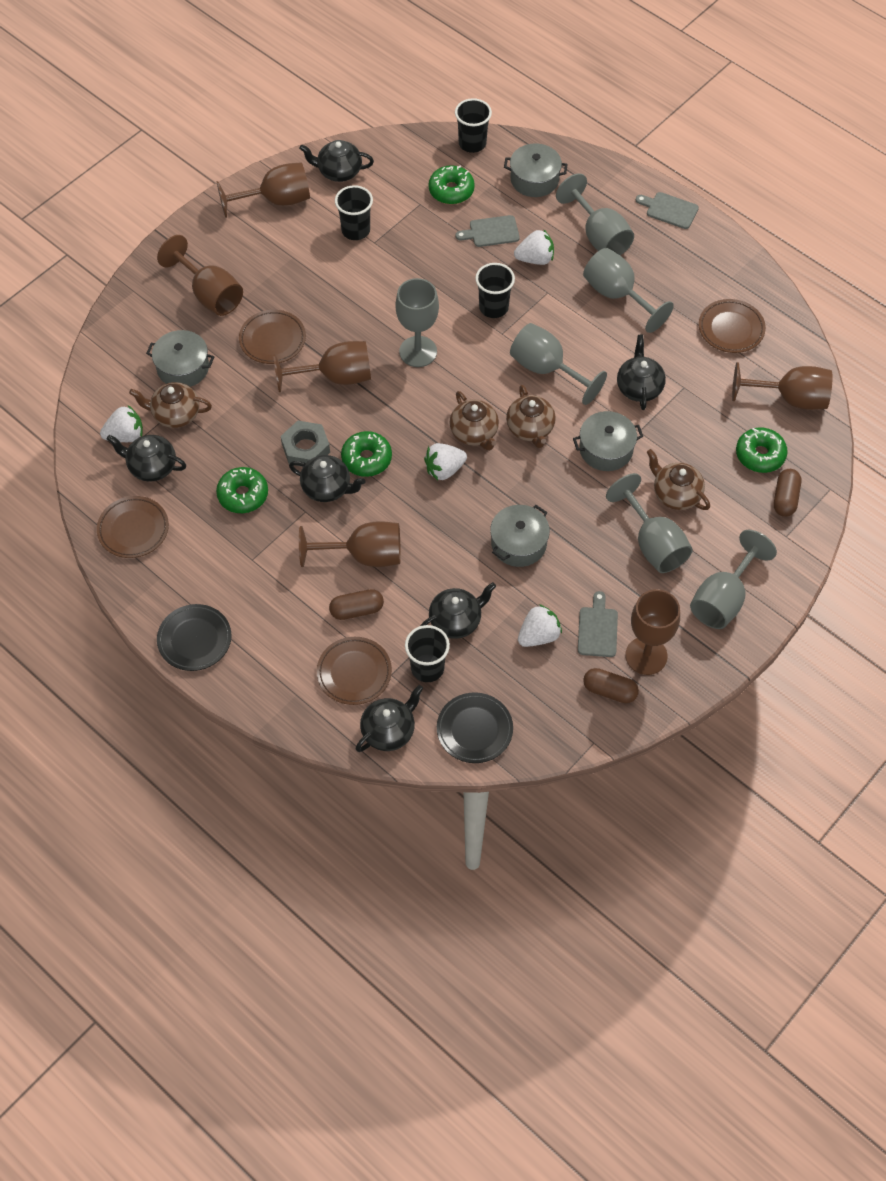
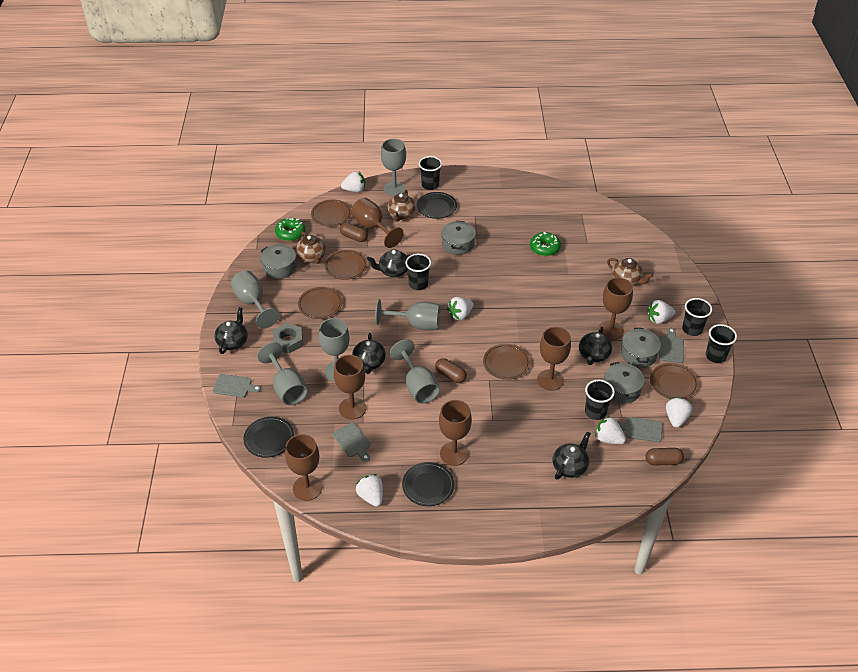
black cup: [335,185,373,240] [405,625,450,682] [455,98,492,153] [475,263,515,318] = 4 -> [405,254,431,290] [419,156,442,190] [585,380,615,420] [682,298,712,336] [706,324,737,363] = 5
black plate: [157,604,231,671] [437,692,513,763] = 2 -> [243,417,294,458] [402,462,454,506] [417,192,457,219] = 3
black teapot: [107,435,186,481] [289,455,365,502] [299,140,374,182] [356,685,423,752] [420,582,496,639] [617,335,666,410] = 6 -> [214,307,248,354] [352,333,386,374] [367,250,410,277] [553,431,591,479] [579,327,612,365] = 5
brown plate: [97,496,169,558] [239,310,306,364] [317,637,392,705] [699,299,766,353] = 4 -> [298,287,342,319] [311,199,351,227] [324,250,367,280] [483,344,530,380] [650,363,699,399] = 5
brown teapot: [129,382,212,428] [449,391,499,451] [506,385,556,448] [647,449,710,510] = 4 -> [296,232,326,264] [387,190,416,222] [607,258,653,285] = 3
green donut: [216,467,268,513] [341,431,392,477] [428,165,475,204] [736,427,788,473] = 4 -> [275,218,305,241] [530,232,561,256] = 2
grey cutting board: [456,215,520,247] [578,591,618,657] [636,192,699,229] = 3 -> [213,374,261,397] [333,423,371,462] [618,417,662,442] [659,328,684,363] = 4
white strawberry: [100,405,143,442] [424,443,467,480] [514,229,554,265] [518,604,562,647] = 4 -> [341,171,365,192] [356,474,383,507] [447,297,473,320] [595,416,626,444] [647,300,675,324] [666,398,692,428] = 6

